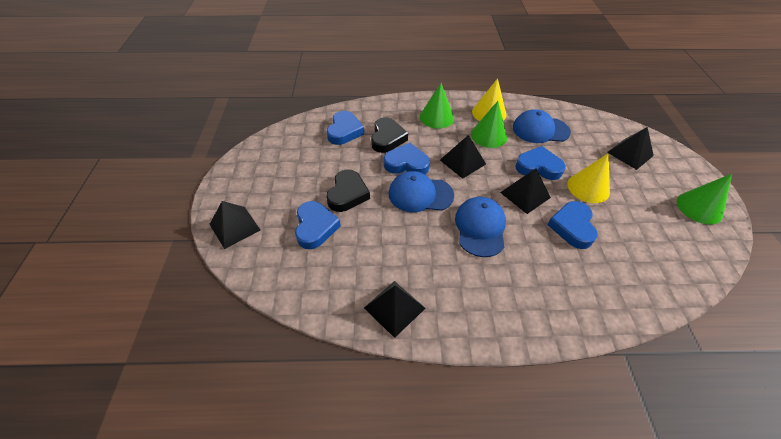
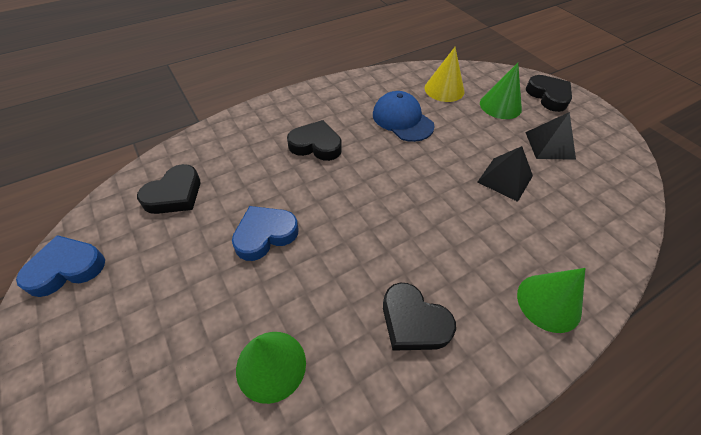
black heart: [326,169,370,212] [371,117,408,153] = 2 -> [137,164,200,214] [287,120,342,161] [383,283,456,351] [526,75,572,112] = 4
black pyramid: [210,201,260,249] [364,281,425,338] [440,135,486,179] [500,169,551,214] [607,127,654,170] = 5 -> [477,146,533,202] [525,112,576,160] = 2
blue cap: [389,171,454,212] [455,197,506,257] [513,109,571,143] = 3 -> [373,91,435,142] = 1
blue heart: [295,201,341,249] [327,111,364,145] [384,143,430,175] [515,146,566,180] [547,201,598,249] = 5 -> [16,235,105,297] [232,206,299,261] = 2
yellow cone: [472,78,507,121] [568,153,610,203] = 2 -> [425,47,464,102] = 1

